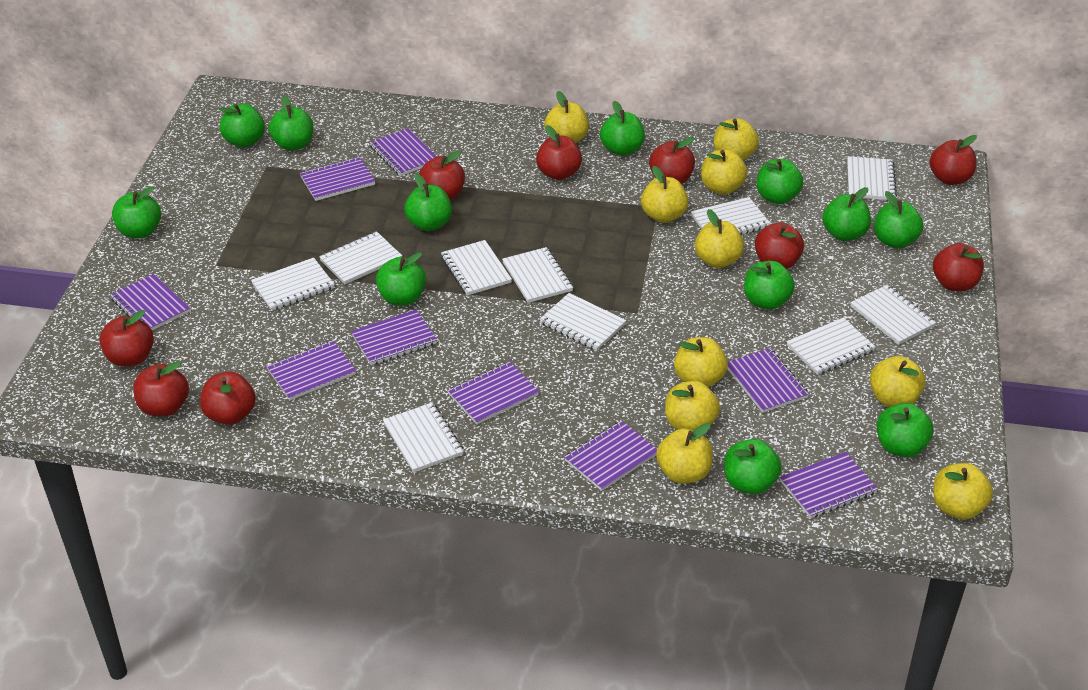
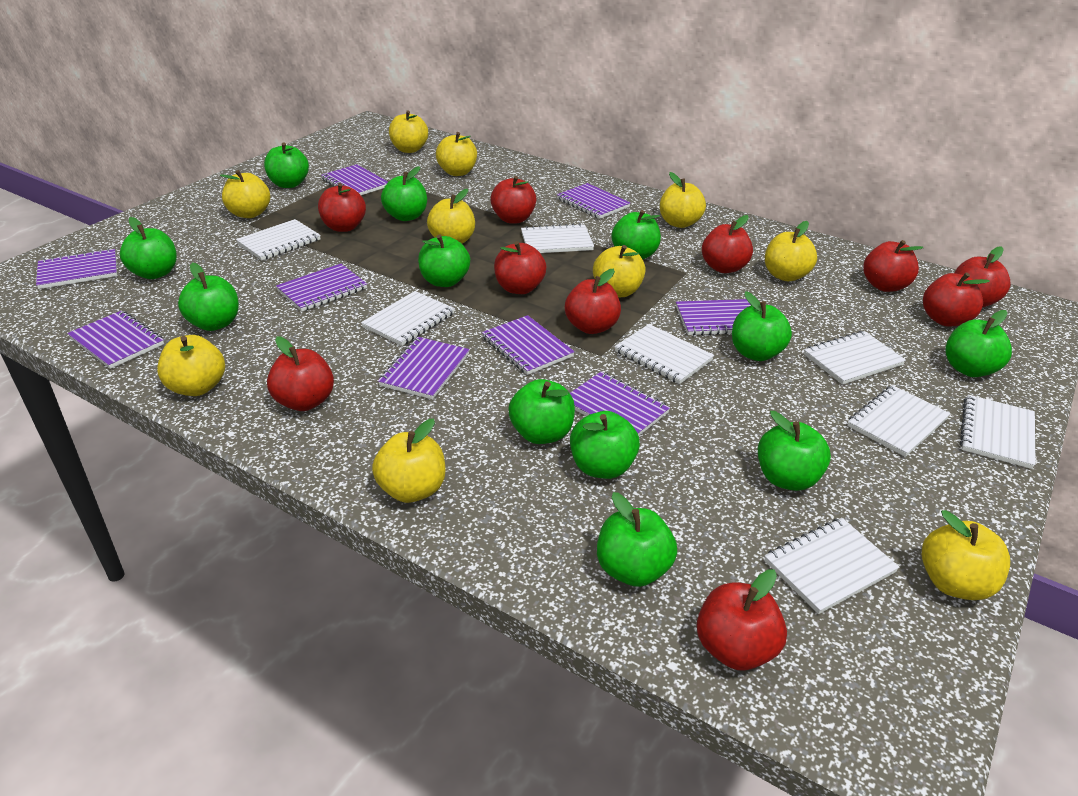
red apple: [100,310,154,367] [133,361,189,416] [200,372,256,425] [419,151,465,200] [536,125,582,180] [649,137,695,184] [755,222,804,269] [930,135,977,185] [933,243,984,291] = 9 -> [267,336,334,411] [318,183,366,232] [490,176,537,224] [494,241,546,294] [565,269,621,334] [697,569,787,670] [702,215,753,273] [863,240,924,292] [923,272,990,326] [954,246,1011,308] = 10
white notebook: [251,258,335,311] [319,231,402,284] [383,402,464,473] [441,240,512,296] [502,247,573,303] [539,293,626,351] [691,197,771,235] [787,317,876,375] [847,156,897,200] [850,285,936,345] = 10 -> [236,219,321,261] [361,291,455,346] [521,223,594,253] [615,324,714,384] [764,518,900,614] [804,331,906,385] [847,385,951,457] [960,395,1036,469] = 8

